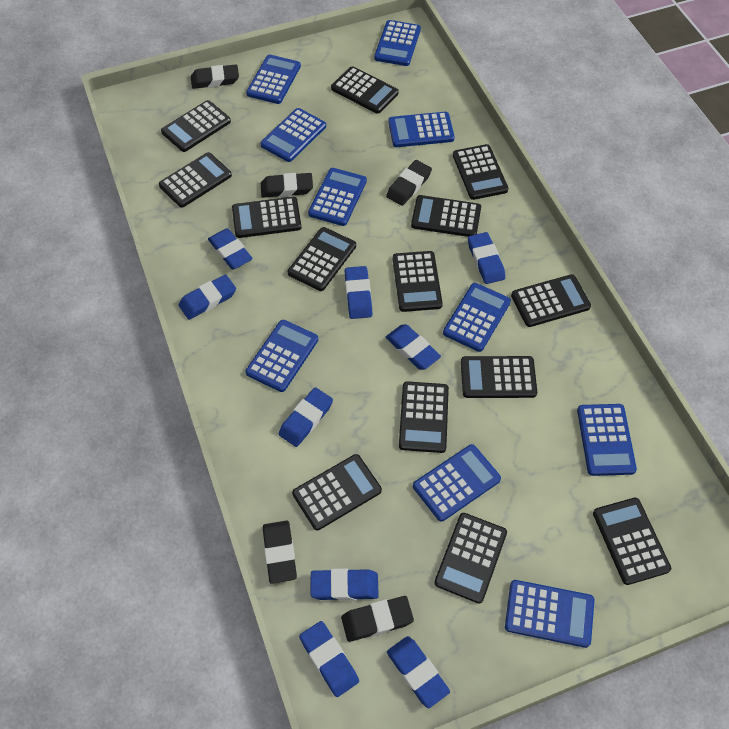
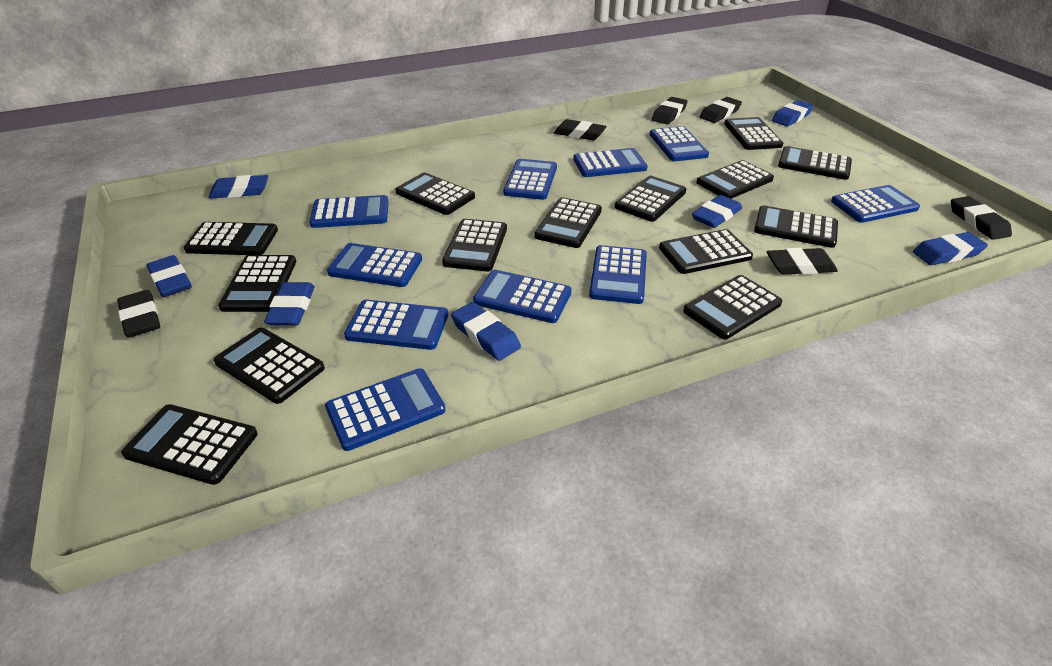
black eraser: [191,64,239,89] [261,173,313,198] [263,521,297,584] [341,596,414,642] [386,160,432,206] = 5 -> [117,290,160,338] [554,119,607,140] [652,97,688,124] [700,97,742,123] [767,248,838,275] [951,196,1012,240] = 6
blue eraser: [179,274,236,320] [208,228,253,269] [279,387,333,447] [299,621,359,697] [310,569,379,601] [345,266,373,319] [386,324,441,370] [387,636,450,708] [468,232,505,284] = 9 -> [146,255,192,297] [208,175,268,199] [264,282,315,326] [451,302,521,361] [692,195,742,228] [772,100,814,127] [913,232,988,265] = 7

